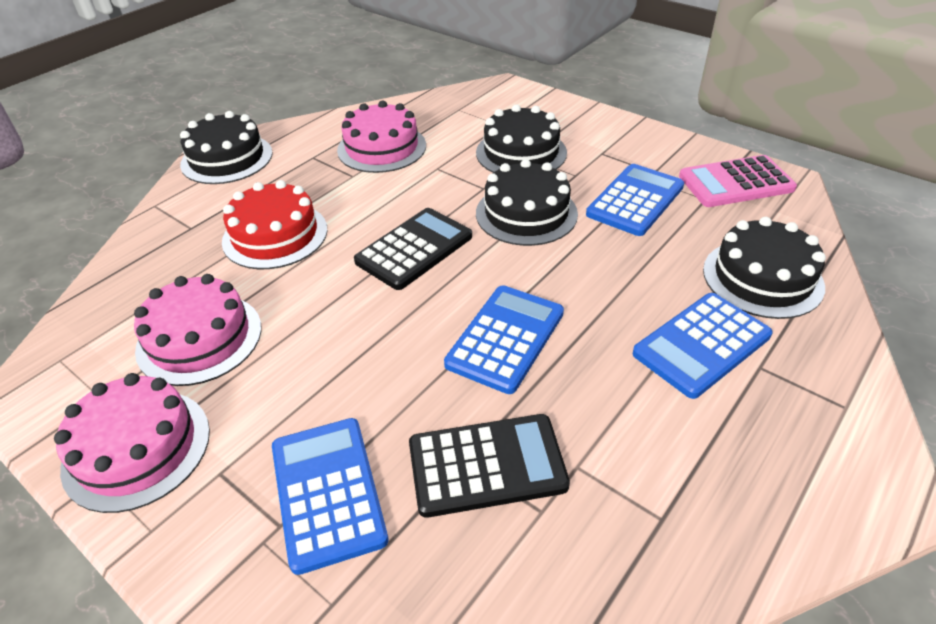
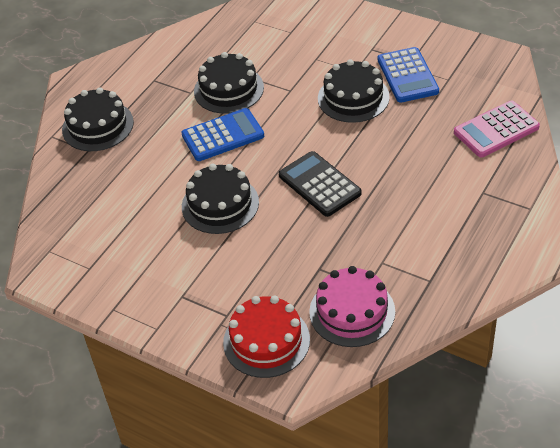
black calculator: [354,208,472,290] [409,414,570,518] = 2 -> [279,151,362,217] = 1
blue calculator: [272,418,389,575] [444,285,564,394] [586,164,684,236] [633,293,773,399] = 4 -> [181,108,264,161] [378,47,439,103] = 2
pink cake: [54,373,210,513] [134,274,262,386] [337,101,426,173] = 3 -> [309,266,395,347] = 1

